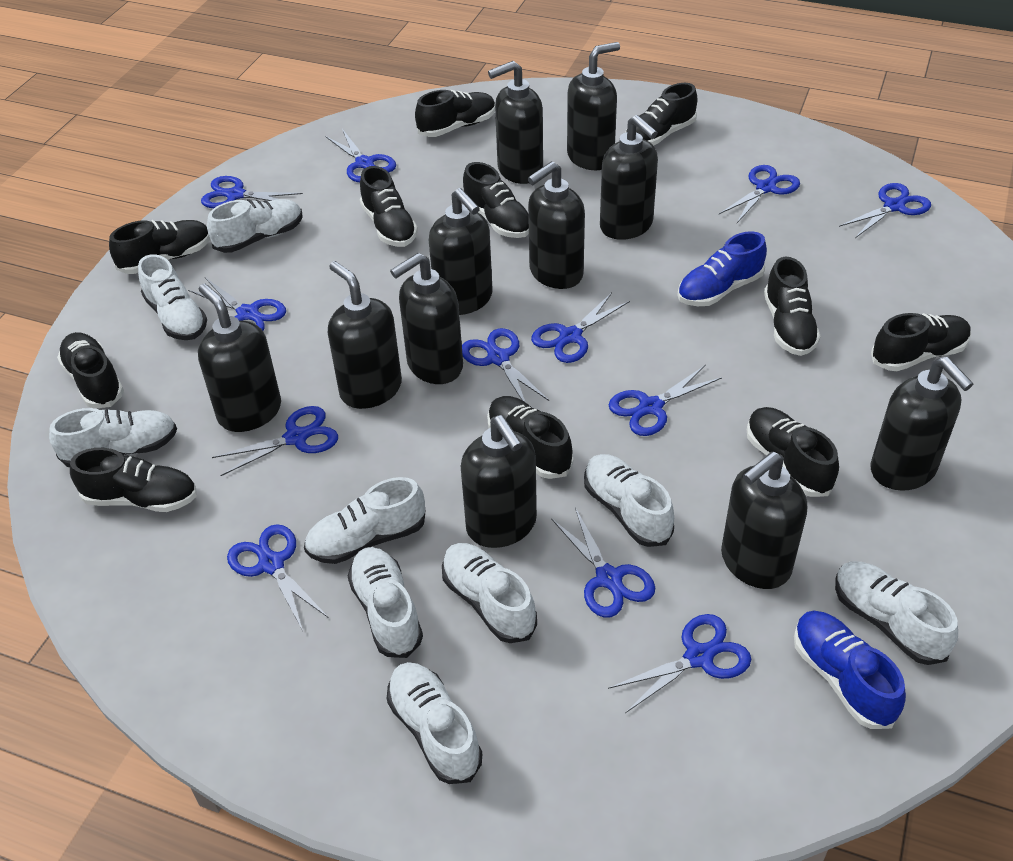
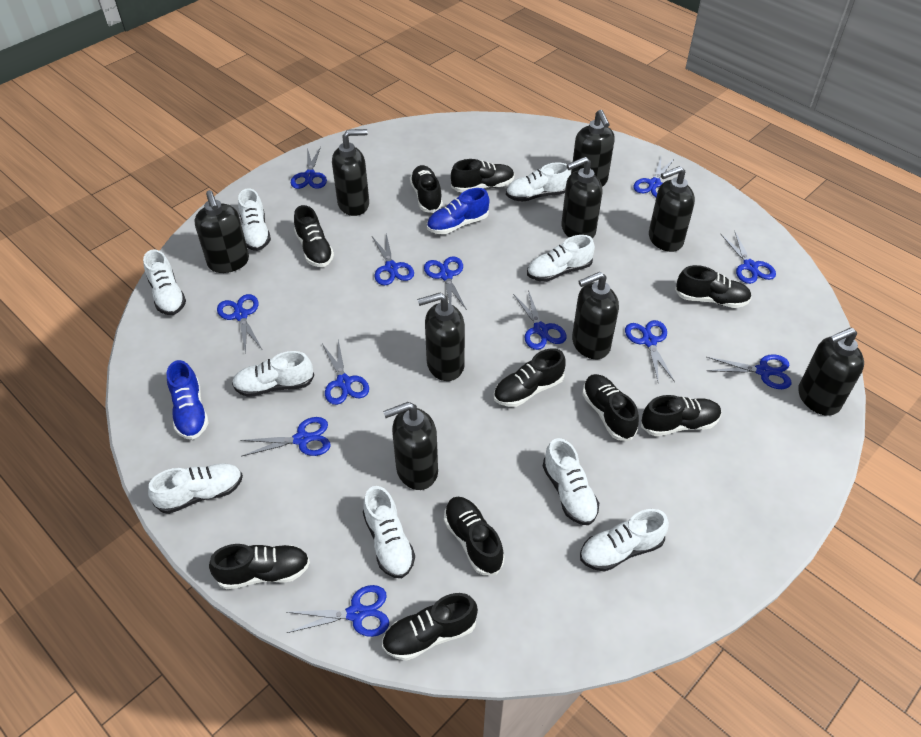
black shoe: [57,332,124,408] [70,448,197,512] [109,220,210,274] [360,166,418,247] [415,90,495,137] [463,162,529,238] [487,396,573,479] [625,83,698,146] [747,407,839,497] [764,257,821,356] [871,313,971,371] = 11 -> [209,544,310,589] [294,205,334,267] [382,593,478,661] [410,165,443,213] [444,497,504,575] [451,159,515,192] [494,348,566,407] [582,374,639,441] [641,395,721,436] [675,265,752,308] = 10
black soap dispenser: [198,283,281,432] [328,261,402,409] [390,253,463,384] [429,188,493,315] [461,415,537,548] [488,61,543,184] [528,161,585,289] [567,42,620,170] [600,115,658,240] [721,451,807,589] [870,357,973,491] = 11 -> [195,190,249,273] [332,129,369,216] [383,402,438,490] [417,293,465,381] [561,157,603,239] [571,110,615,187] [572,272,619,359] [649,166,695,252] [798,327,864,416] = 9

